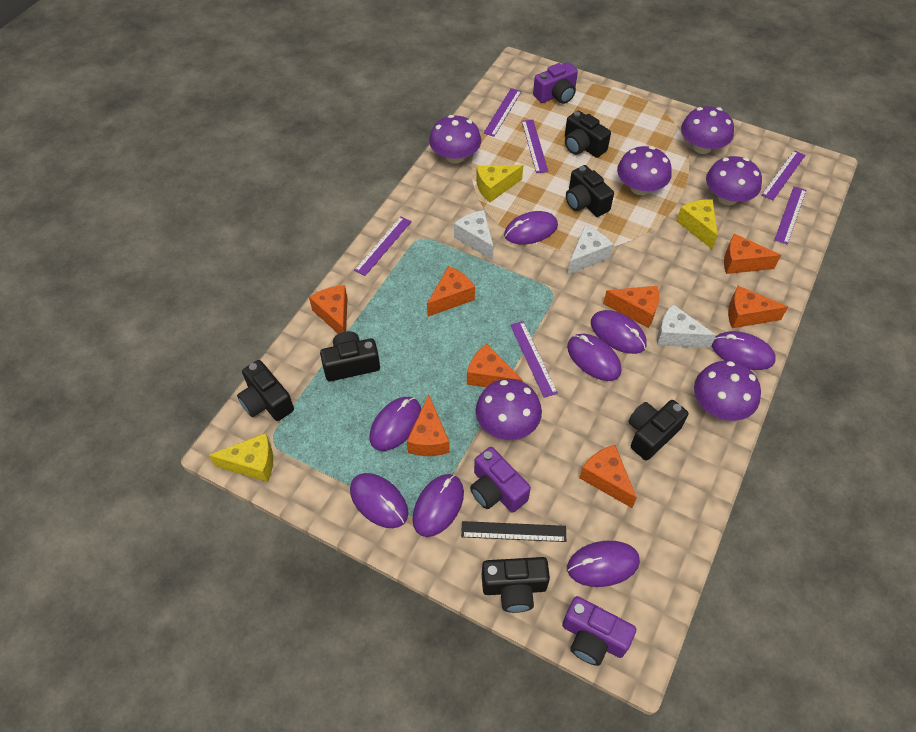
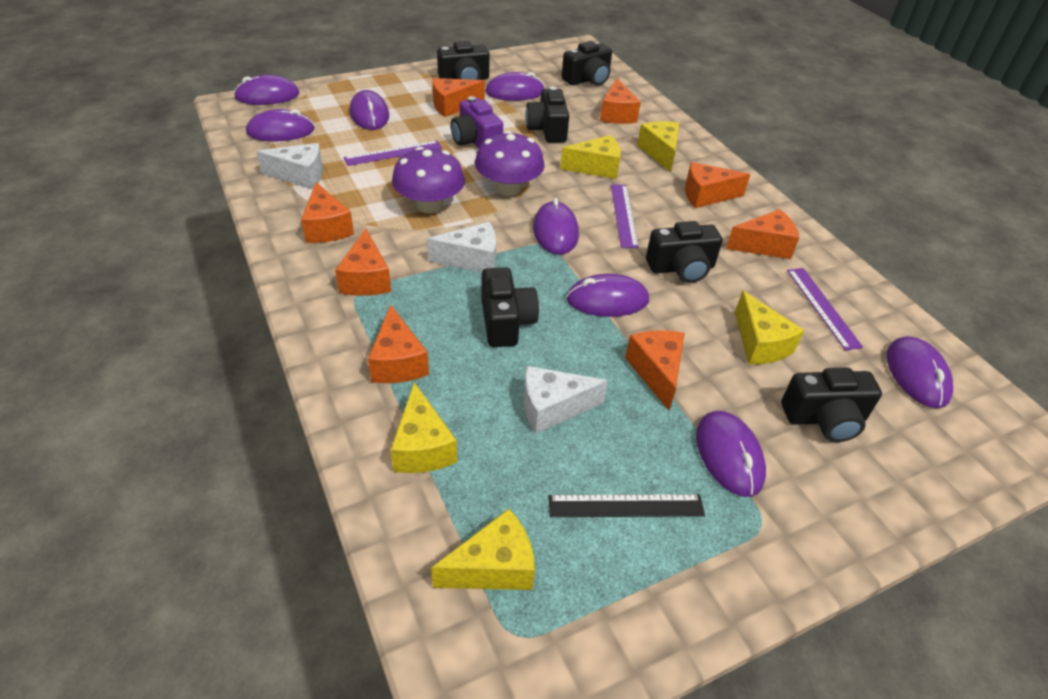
purple camera: [470,447,531,513] [533,62,578,104] [562,596,636,666] = 3 -> [451,96,503,148] = 1
purple mushroom: [429,115,481,164] [476,379,542,440] [617,146,672,195] [681,106,734,154] [694,361,761,421] [706,156,762,205] = 6 -> [392,147,465,213] [475,131,545,196] = 2
purple ruler: [354,216,412,276] [483,88,522,137] [510,321,558,398] [522,120,548,173] [762,150,806,200] [774,186,806,244] = 6 -> [343,141,442,166] [611,184,639,248] [787,268,863,350] = 3
yellow cheese: [208,433,273,482] [476,165,523,203] [676,199,718,249] = 3 -> [391,382,457,473] [431,509,535,590] [560,135,621,179] [637,121,679,172] [735,291,804,365] = 5

